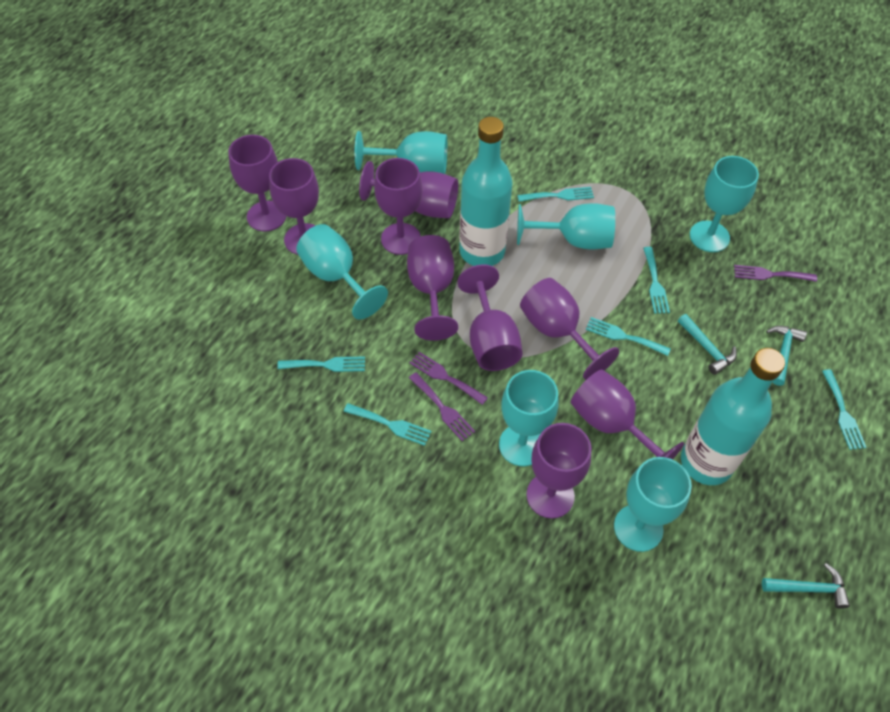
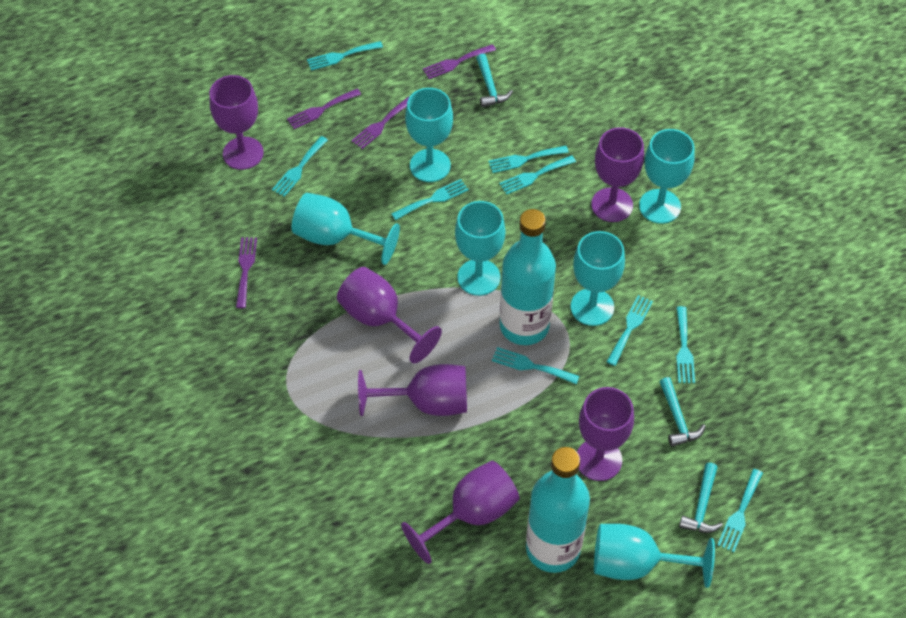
purple fork: [409,372,475,441] [410,352,488,405] [734,265,817,282] = 3 -> [236,237,257,308] [287,89,361,129] [351,97,409,149] [423,44,496,79] = 4
purple goblet: [228,135,286,232] [269,158,319,255] [359,161,458,218] [374,158,422,255] [407,235,458,341] [457,265,522,371] [520,278,619,380] [526,423,591,519] [571,369,684,460] = 9 -> [209,75,264,170] [337,267,442,364] [358,364,467,416] [401,461,519,564] [577,387,634,481] [591,127,644,222] = 6
turquoise fork: [277,356,365,372] [344,403,431,446] [517,187,594,202] [586,317,671,356] [643,247,670,314] [822,369,867,450] = 6 -> [272,136,328,197] [307,41,383,71] [391,179,469,220] [488,146,569,173] [492,347,579,384] [499,155,576,195] [607,295,653,366] [676,306,695,383] [718,469,763,552] = 9

